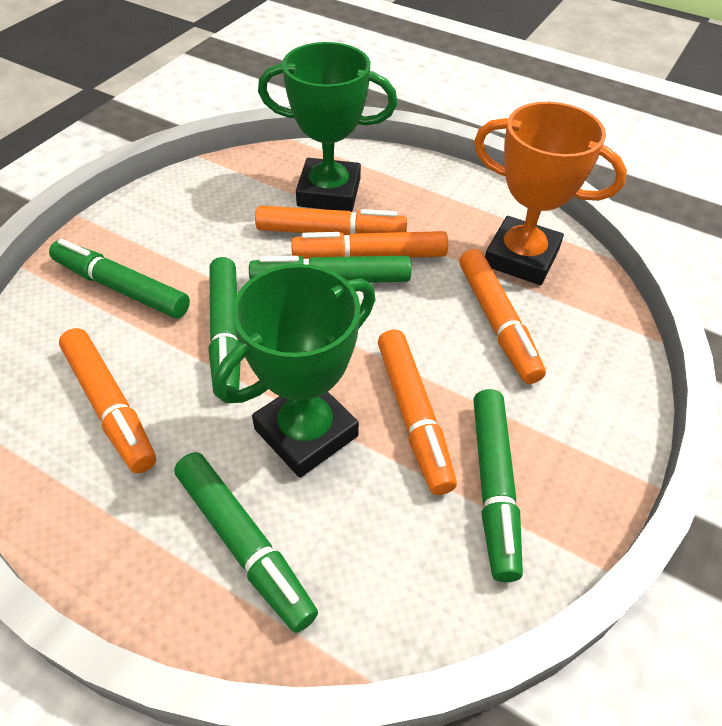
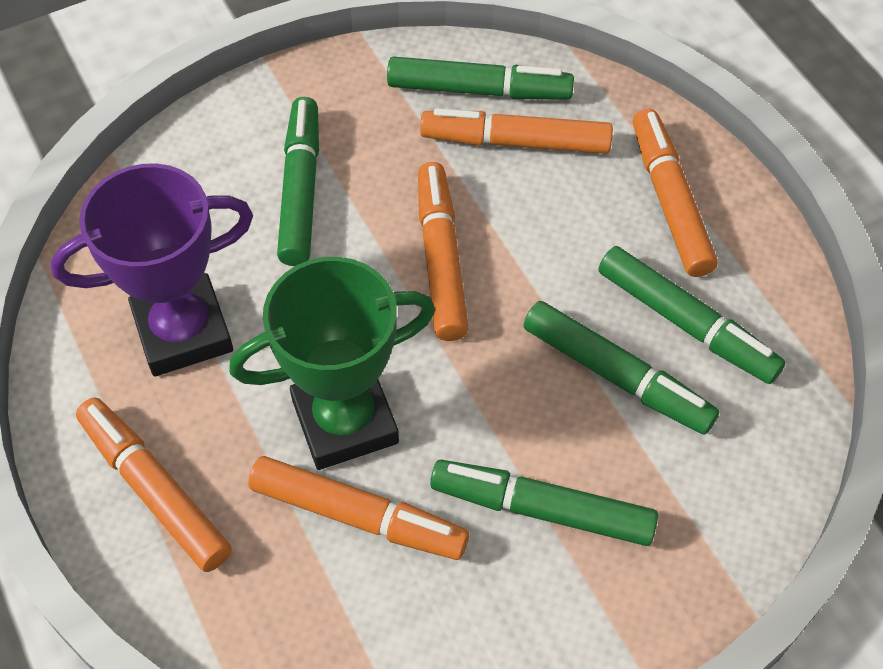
green trophy: [213,264,376,478] [258,42,397,212] = 2 -> [229,257,435,470] = 1
orange trophy: [474,102,627,285] = 1 -> none = 0
purple trophy: none = 0 -> [50,163,253,376] = 1

